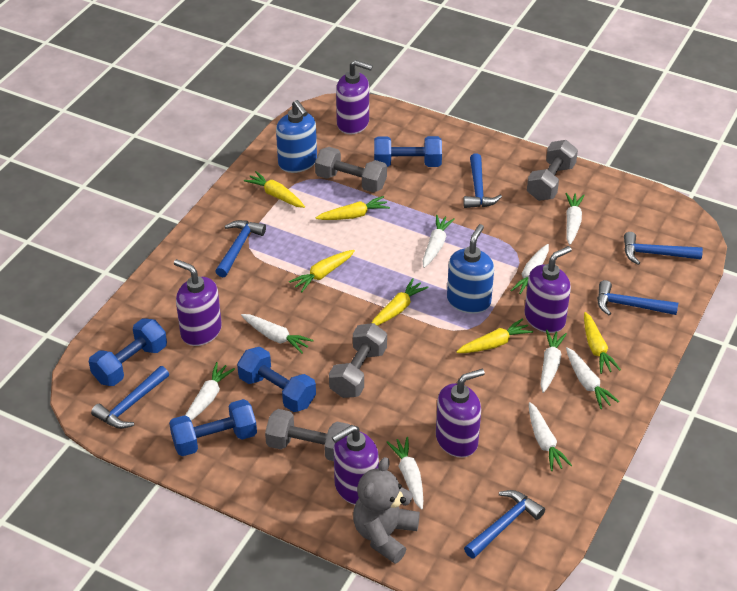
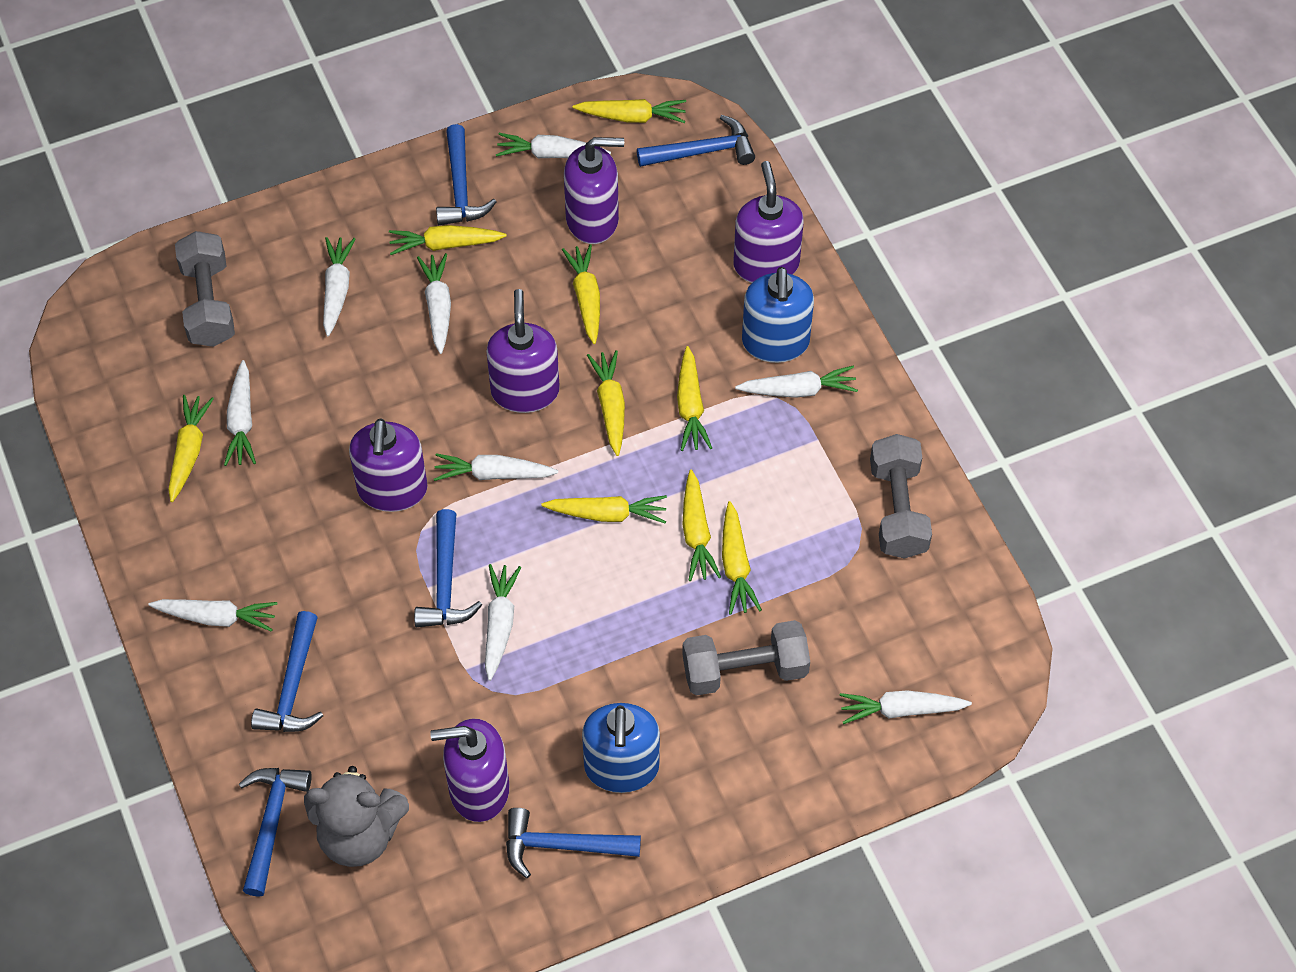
blue dumbbell: [89,318,167,386] [169,399,257,456] [237,347,316,412] [374,136,442,167] = 4 -> none = 0
grey dumbbell: [265,409,350,461] [315,147,387,193] [329,323,387,398] [527,140,578,201] = 4 -> [175,231,235,347] [682,620,810,696] [870,434,932,559] = 3
yellow carrot: [244,171,305,208] [289,250,355,292] [316,196,390,220] [372,278,429,326] [456,318,533,353] [584,312,621,374] = 6 -> [168,395,214,502] [389,225,507,255] [541,495,667,523] [562,244,600,344] [573,99,686,123] [587,350,625,456] [677,346,712,451] [682,470,721,581] [722,501,762,615] = 9

